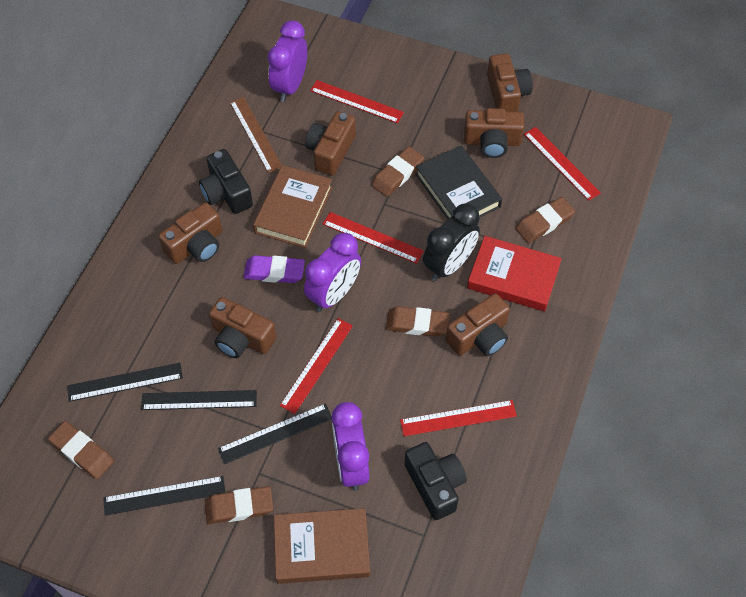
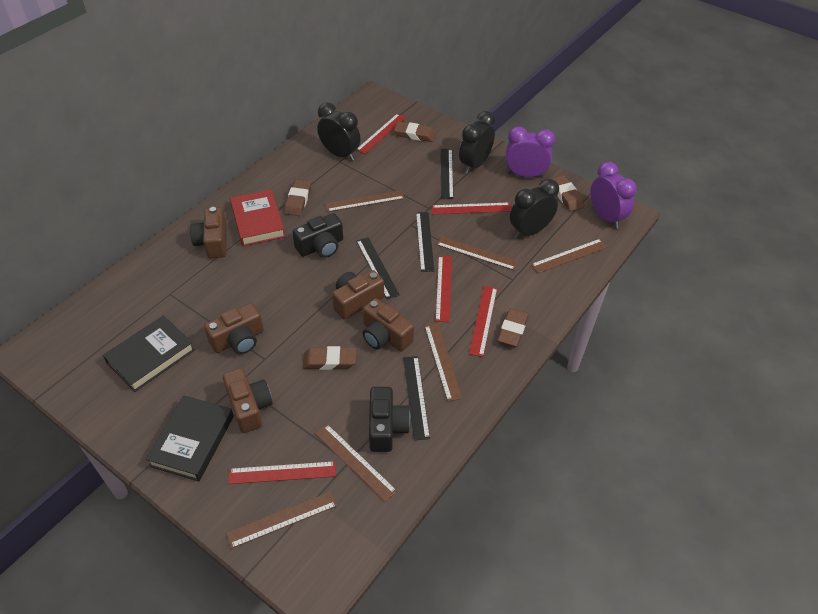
black book: [415,146,502,219] = 1 -> [103,315,195,392] [146,395,234,481] = 2
black clock: [423,203,480,281] = 1 -> [317,102,361,161] [459,111,496,174] [510,179,559,239] = 3
brown book: [253,165,333,248] [274,508,370,584] = 2 -> none = 0
brown camera: [159,202,222,264] [209,297,276,358] [305,111,356,176] [446,293,510,356] [464,108,524,158] [487,54,533,112] = 6 -> [190,207,227,258] [204,303,264,354] [223,368,273,433] [332,270,384,320] [363,298,414,352] = 5
brown ruler: [230,97,282,173] = 1 -> [226,491,338,549] [315,424,397,502] [325,190,405,212] [424,323,463,401] [436,236,519,271] [531,239,608,273] = 6
purple clock: [268,20,307,102] [304,233,361,312] [331,402,369,491] = 3 -> [505,126,555,178] [591,162,637,229] = 2
purple eraser: [244,255,305,283] = 1 -> none = 0

